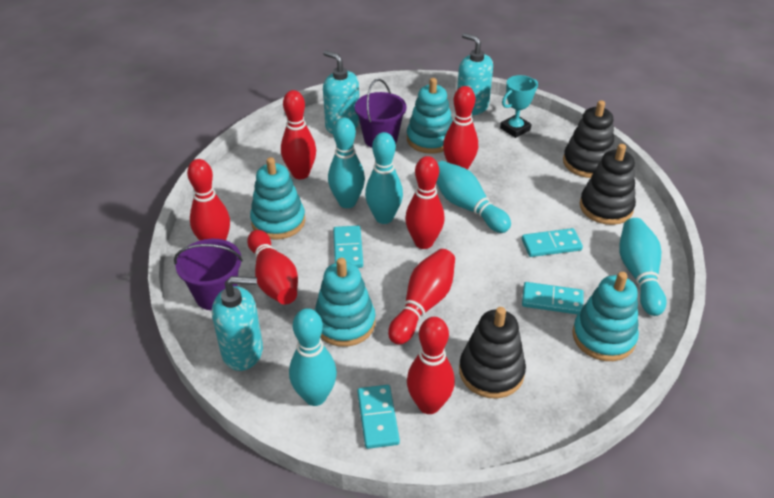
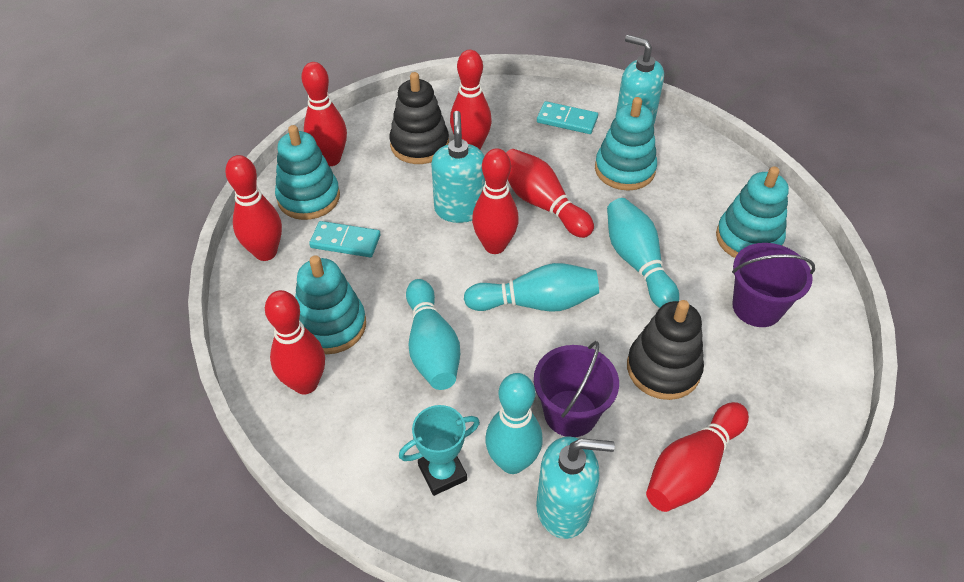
black stacking toy: [459,307,526,399] [563,100,615,178] [580,144,636,225] = 3 -> [389,72,449,164] [627,300,704,400] = 2
turquoise bowling pin: [289,308,337,406] [328,117,365,208] [365,132,403,224] [436,161,511,233] [619,218,667,316] = 5 -> [406,279,460,390] [464,263,599,312] [485,373,542,474] [607,198,679,308] = 4
turquoise domino: [333,226,363,268] [357,385,400,449] [522,228,583,257] [522,282,584,315] = 4 -> [309,221,381,257] [537,101,598,134] = 2

